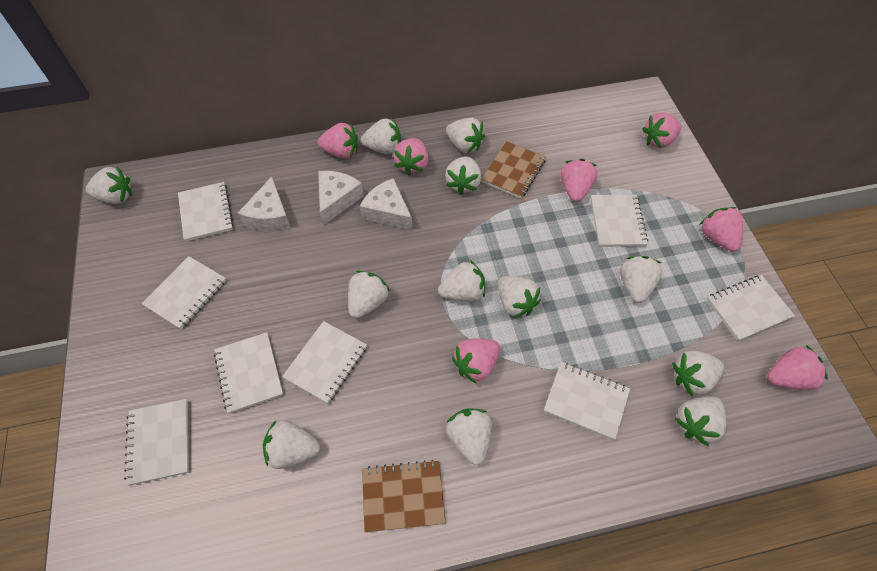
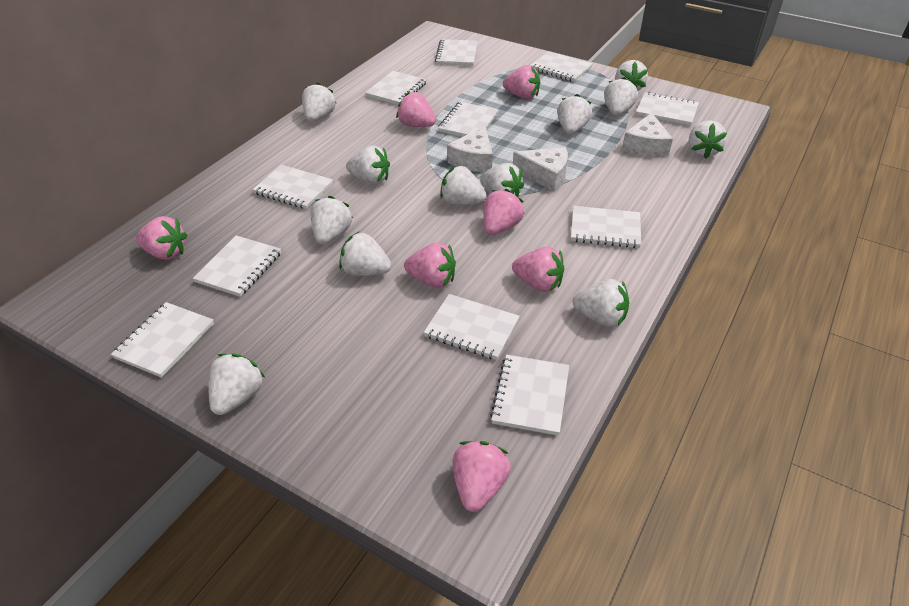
brown notebook: [362,460,446,532] [481,141,546,198] = 2 -> none = 0
white notebook: [124,399,189,486] [142,256,226,329] [178,182,234,241] [214,332,283,414] [282,321,367,404] [544,362,630,440] [591,195,648,247] [707,275,795,341] = 8 -> [111,302,214,378] [193,236,281,297] [253,165,333,209] [365,71,427,105] [424,294,520,360] [435,39,477,66] [438,102,498,137] [490,355,569,436] [530,51,592,82] [571,206,641,248] [636,92,699,126] = 11

